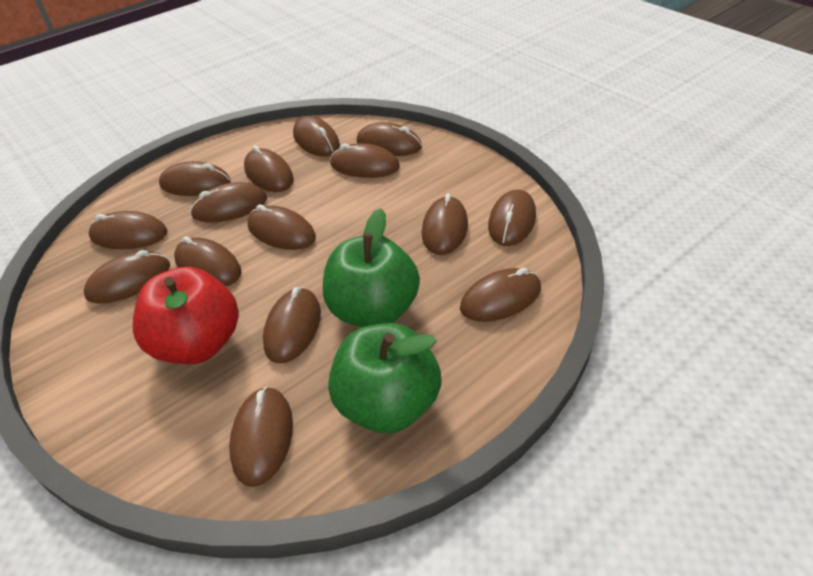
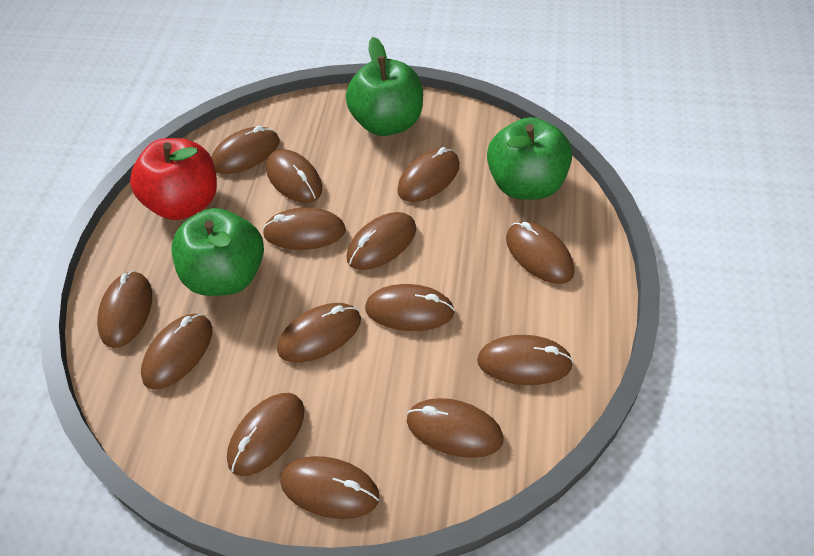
brown mouse: [84,250,170,303] [88,211,167,250] [159,161,231,196] [174,236,241,286] [190,182,267,222] [229,386,293,487] [244,146,294,192] [248,205,316,250] [263,287,321,363] [293,116,340,157] [330,143,400,178] [356,122,422,156] [422,194,468,255] [460,268,541,322] [488,189,536,246] = 15 -> [97,271,152,348] [141,314,212,390] [211,126,280,174] [227,393,304,476] [262,207,346,250] [266,149,322,203] [277,303,361,363] [280,456,380,519] [347,212,416,270] [365,284,455,331] [397,147,460,202] [407,398,503,458] [477,335,574,385] [506,221,575,284] = 14
green apple: [323,208,420,327] [328,323,442,433] = 2 -> [171,208,264,296] [346,37,423,136] [487,117,572,200] = 3

